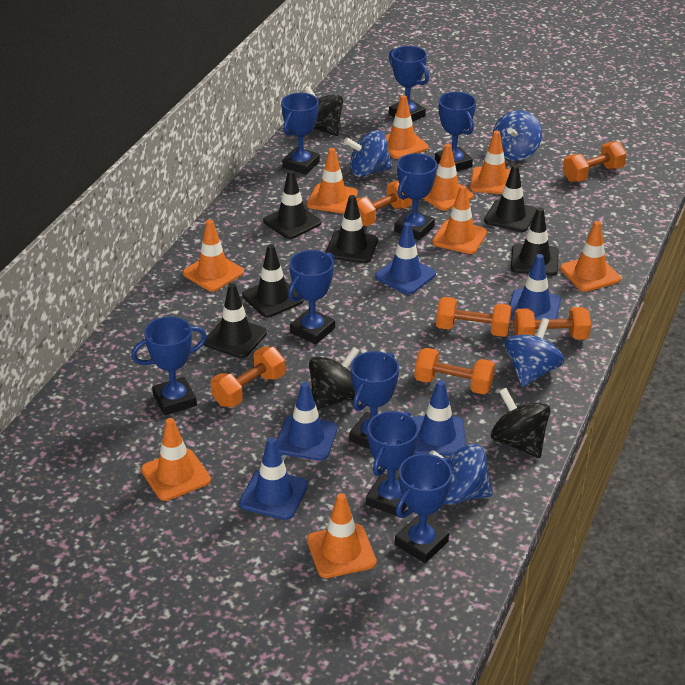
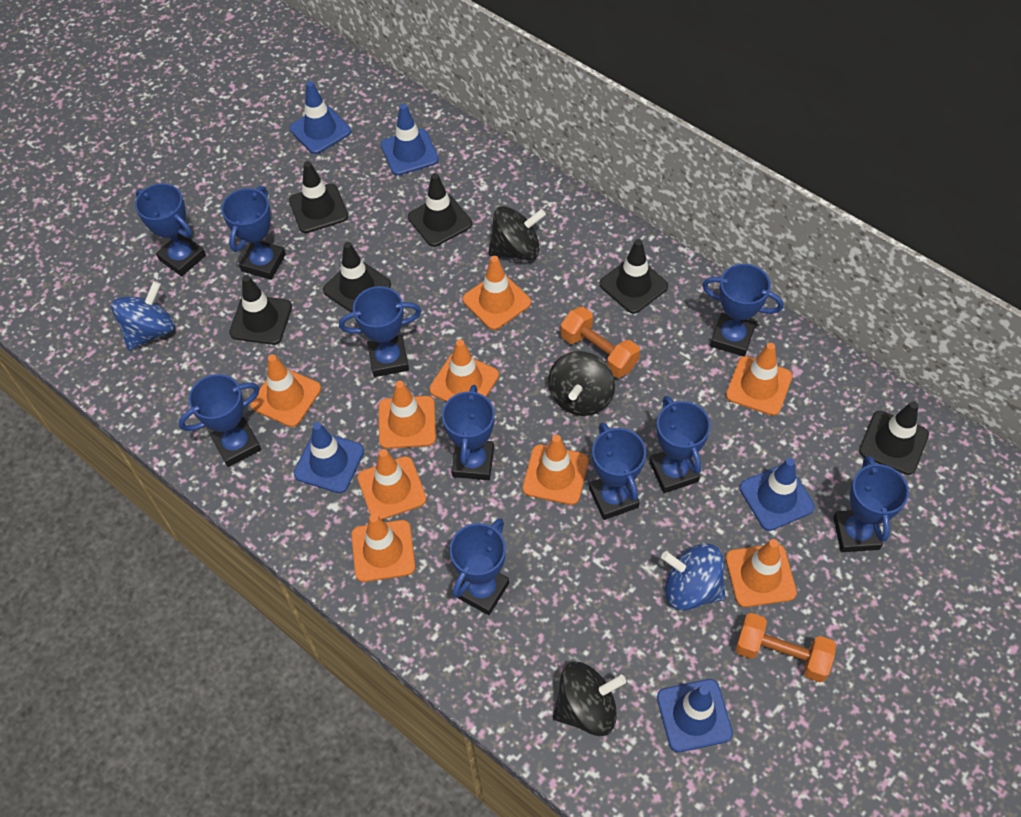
blue spinning top: [344,130,392,177] [429,444,493,505] [492,110,542,161] [505,318,565,387] = 4 -> [111,281,175,351] [661,544,726,610] = 2
blue trophy: [131,316,207,415] [281,93,320,175] [288,250,335,344] [349,351,399,449] [366,411,419,516] [389,46,429,122] [394,153,437,240] [395,454,452,563] [435,92,476,171] = 9 -> [135,183,206,276] [179,374,261,467] [221,186,286,280] [339,286,422,377] [442,385,495,480] [450,518,509,615] [589,423,646,520] [649,396,711,493] [702,264,783,356] [833,456,909,552] = 10
orange dumbbell: [210,347,285,407] [356,180,412,226] [414,348,495,394] [436,297,511,337] [514,307,591,340] [563,141,627,182] = 6 -> [561,307,640,378] [735,613,836,682] = 2

